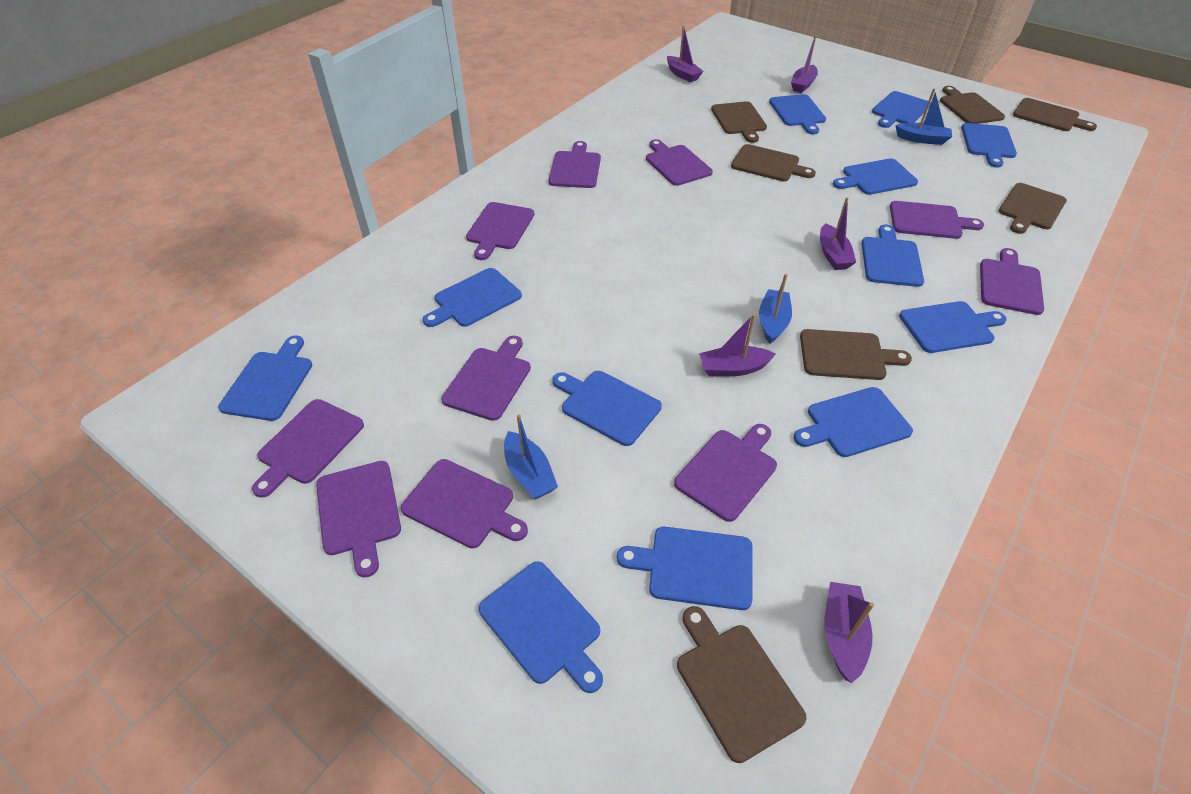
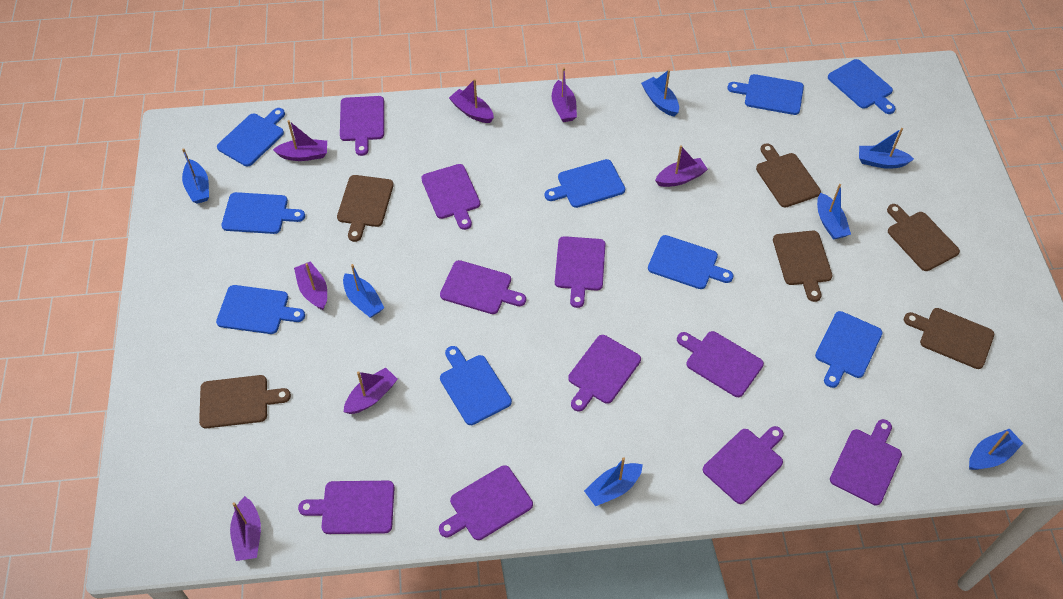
blue boat: [504,414,558,499] [759,274,792,344] [895,89,952,145] = 3 -> [182,148,209,204] [343,264,384,318] [584,457,643,506] [641,70,679,117] [817,184,851,240] [859,128,914,169] [969,429,1024,470] = 7
blue cutting board: [218,336,312,421] [423,268,522,327] [479,561,603,693] [552,371,662,446] [617,527,753,610] [769,94,826,134] [794,387,913,457] [833,158,918,195] [862,225,924,287] [872,91,931,128] [899,301,1007,353] [961,123,1017,167] = 12 -> [216,285,305,334] [217,108,285,166] [221,192,305,234] [440,346,512,425] [545,159,625,208] [648,235,733,289] [727,74,804,115] [815,311,883,388] [828,59,896,114] = 9
brown cutting board: [677,606,807,763] [711,101,767,143] [731,144,816,181] [800,329,912,380] [940,86,1005,124] [999,183,1067,234] [1013,98,1097,131] = 7 -> [199,375,291,428] [337,175,394,242] [756,143,821,208] [773,231,832,302] [887,204,960,271] [904,308,994,369] = 6
purple boat: [667,26,703,82] [699,314,776,376] [791,35,818,93] [820,197,856,270] [825,582,874,683] = 5 -> [230,496,261,561] [273,120,327,161] [294,261,327,310] [344,367,398,414] [449,79,494,123] [552,67,577,122] [655,145,708,187] = 7

